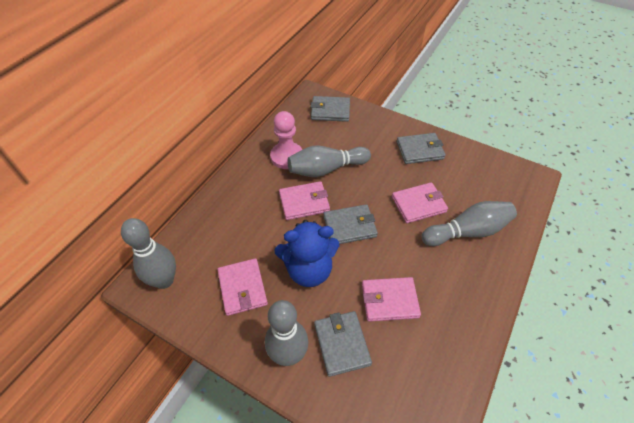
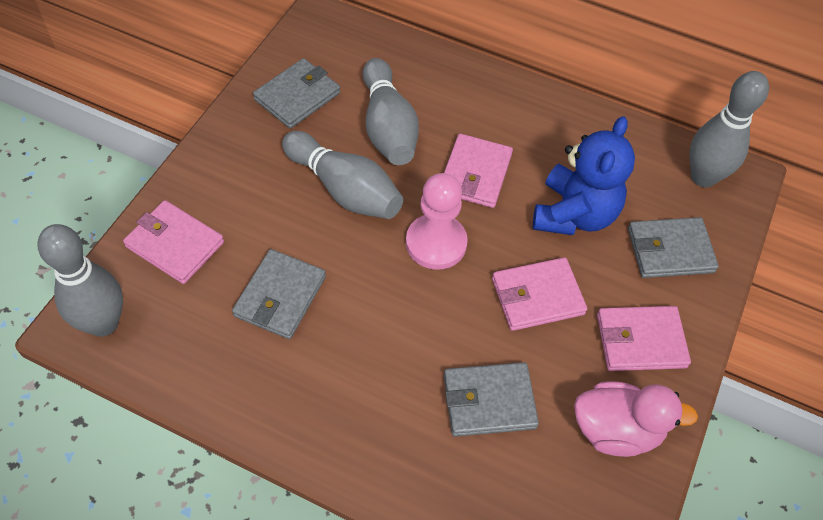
pink duck: none = 0 -> [574,381,698,457] = 1

